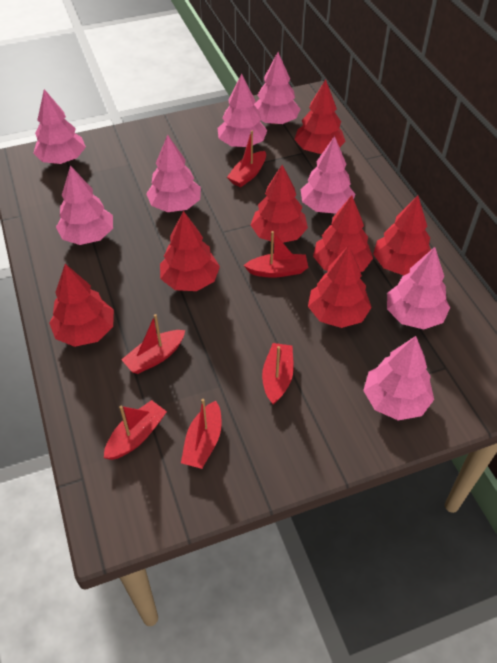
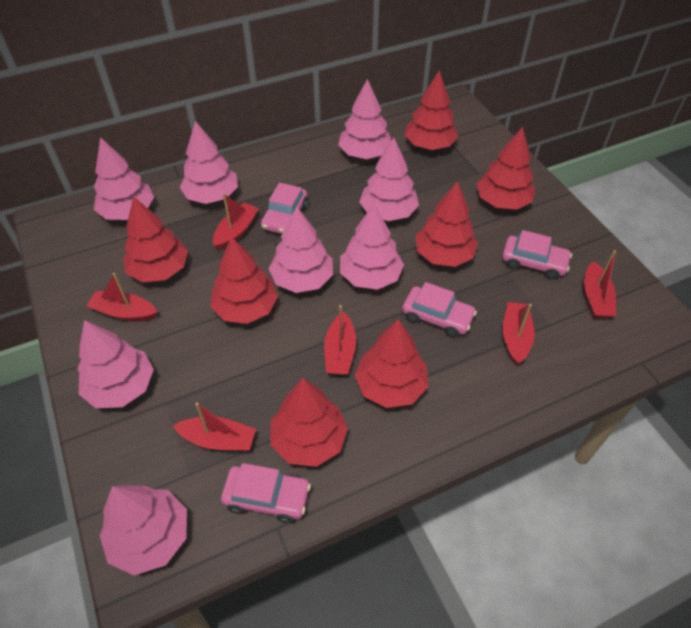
pink car: none = 0 -> [221,463,311,523] [261,183,308,234] [402,282,477,338] [502,230,572,280] = 4

